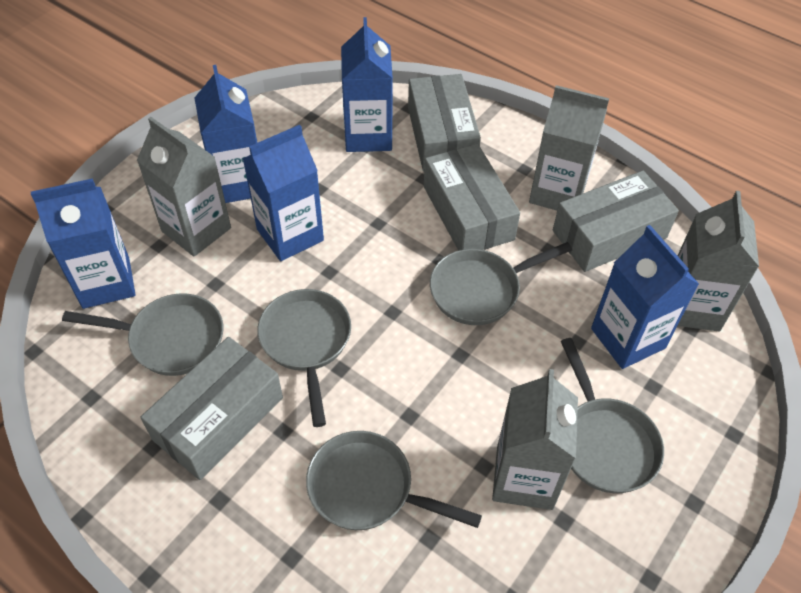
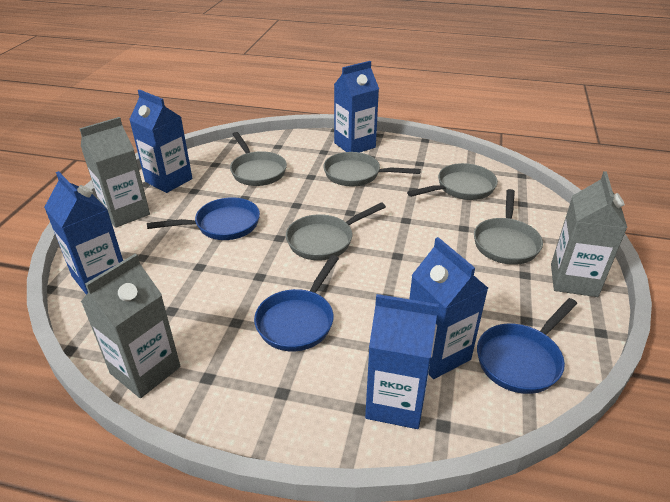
blue pan: none = 0 -> [147,197,260,240] [254,255,339,351] [477,298,577,394] = 3
grey box: [140,337,283,480] [408,74,481,172] [424,144,520,251] [553,171,679,272] = 4 -> none = 0
grey carton: [137,117,231,257] [492,369,578,510] [529,85,609,210] [678,191,759,331] = 4 -> [79,117,150,228] [81,254,180,398] [551,171,627,297] = 3

